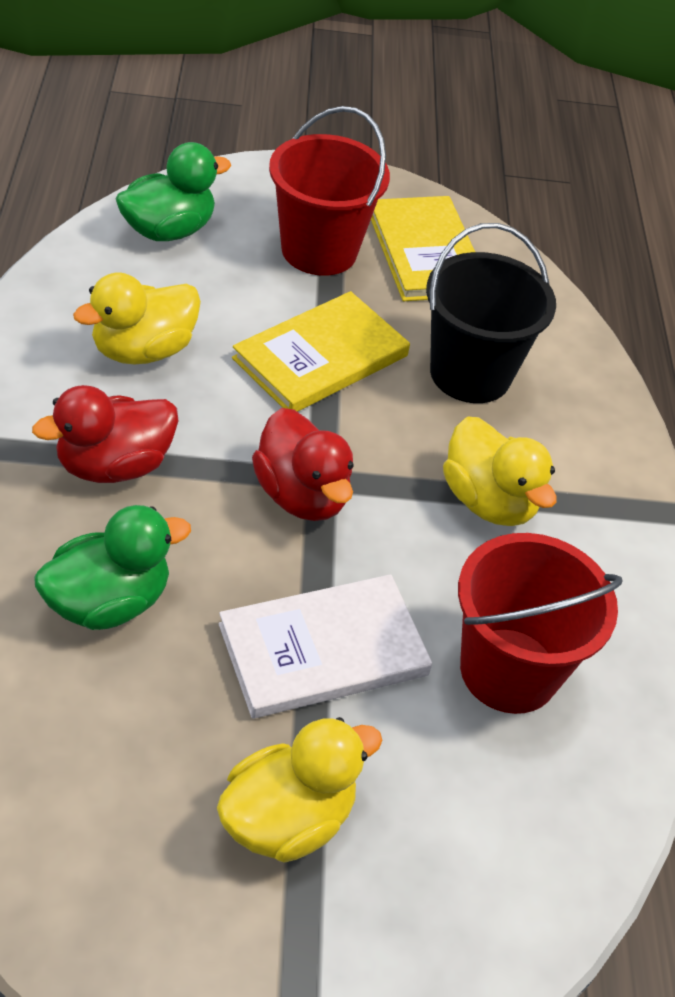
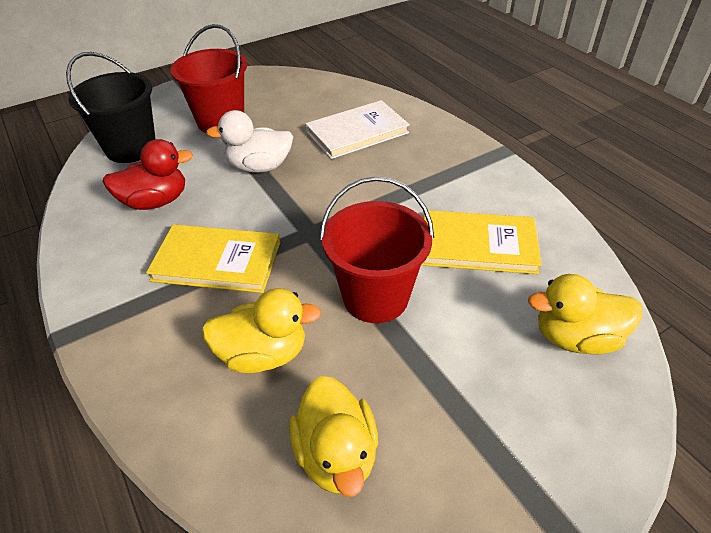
green duck: [34,505,191,630] [116,142,231,241] = 2 -> none = 0
red duck: [32,385,178,483] [252,408,354,521] = 2 -> [102,139,193,210] = 1
white duck: none = 0 -> [206,110,293,173] = 1

